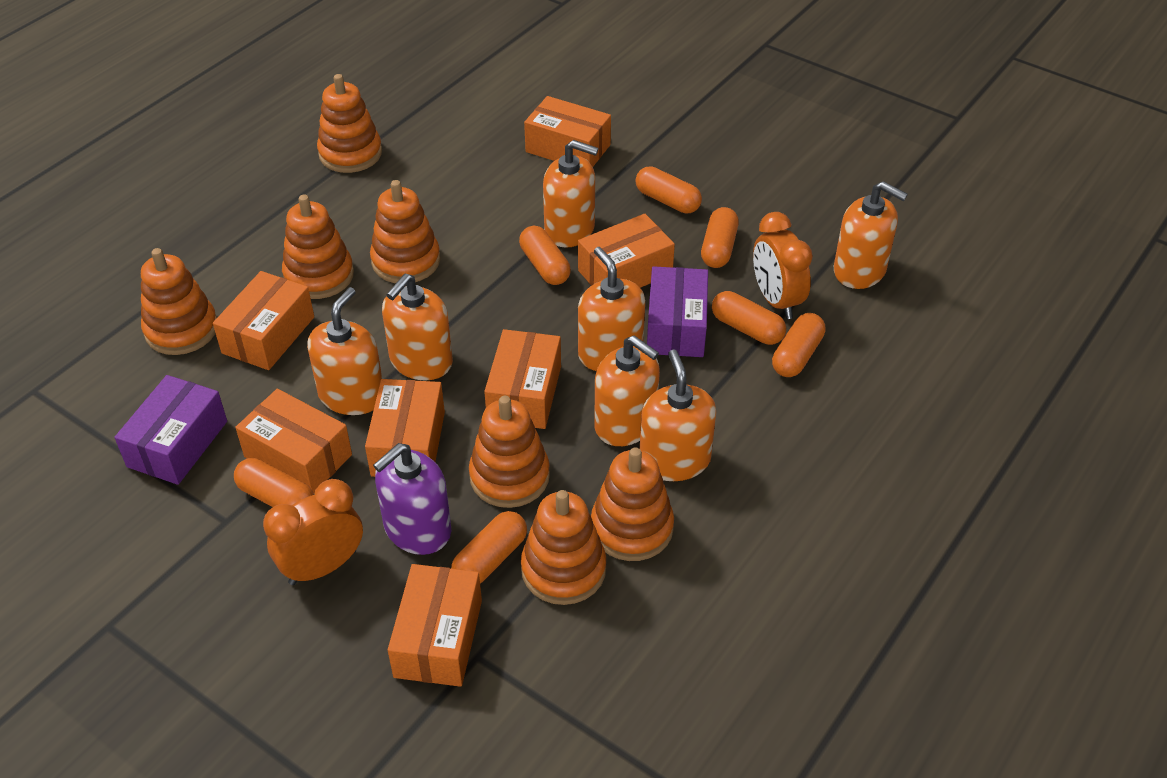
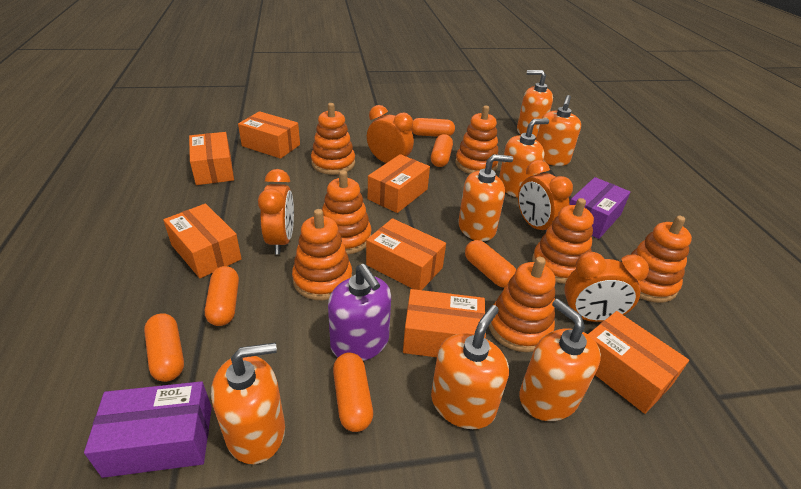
orange capsule: [234,458,314,507] [451,511,527,584] [519,226,571,285] [635,166,702,213] [701,207,739,268] [712,291,786,345] [772,313,826,377] = 7 -> [144,313,184,382] [205,266,239,326] [333,352,373,432] [411,118,455,137] [431,134,453,167] [465,240,516,288] = 6
orange clock: [263,479,363,585] [753,212,813,319] = 2 -> [258,169,294,254] [367,105,414,163] [518,160,573,232] [564,252,649,322] = 4

